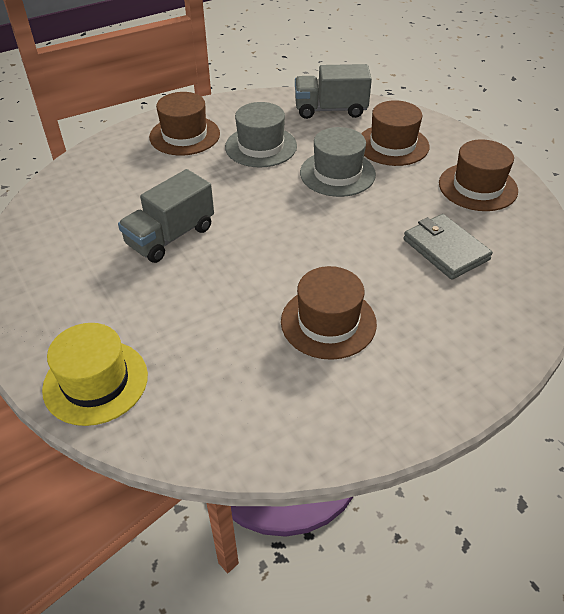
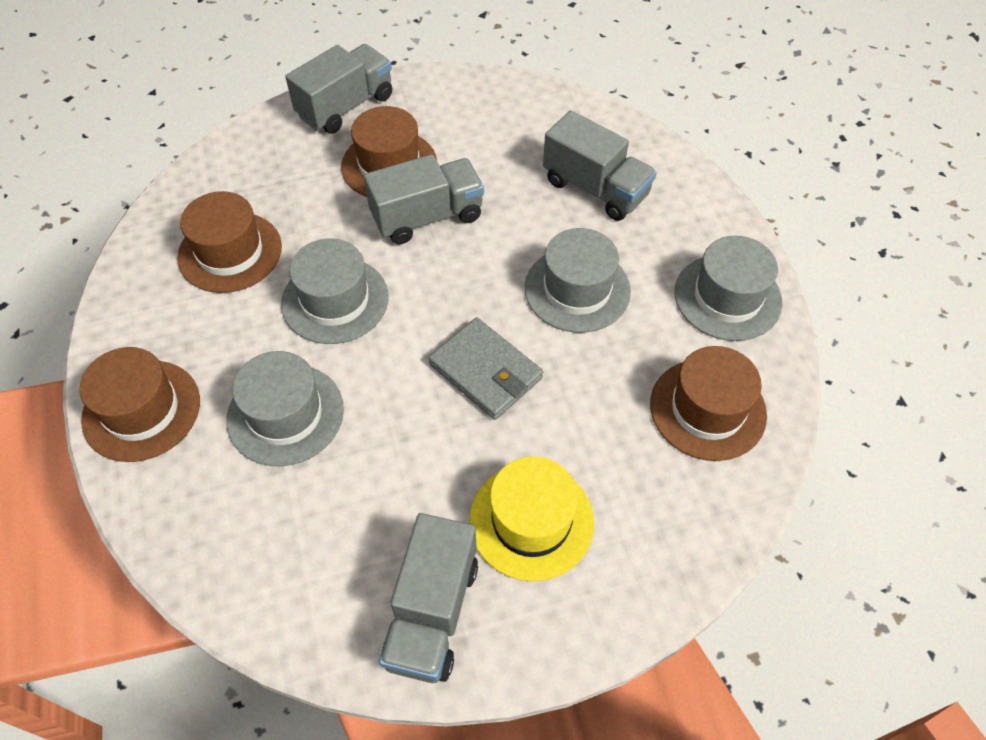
grey hat: [225,102,297,167] [300,127,376,197] = 2 -> [226,351,344,466] [281,239,389,344] [525,228,631,333] [675,236,783,341] = 4
grey truck: [118,169,214,263] [295,64,372,119] = 2 -> [285,44,392,134] [364,154,484,245] [379,513,478,683] [543,110,657,221] = 4

